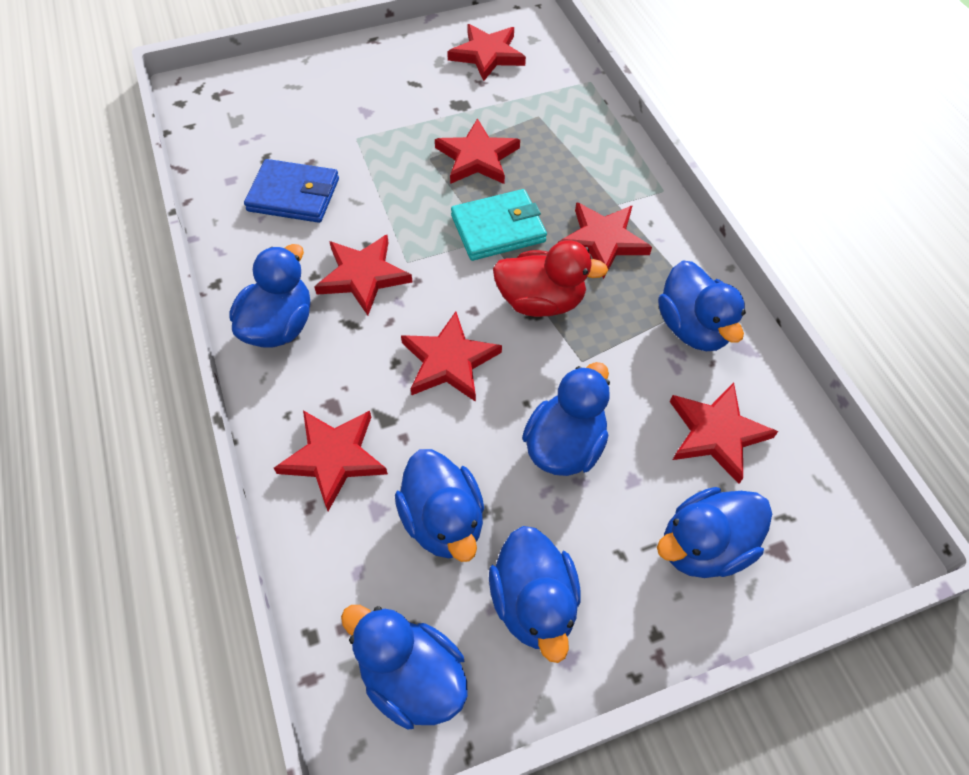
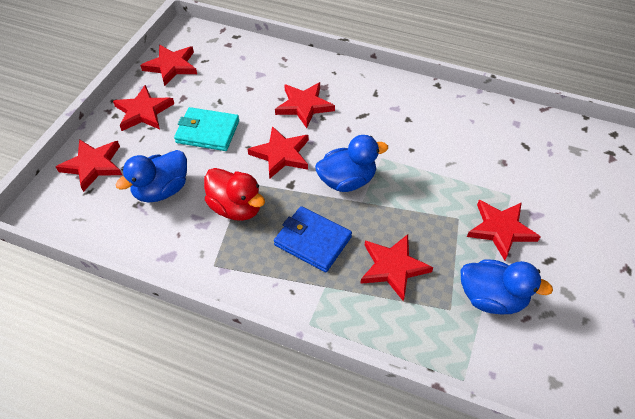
blue duck: [229,244,310,347] [341,605,468,729] [395,449,484,562] [489,526,581,663] [522,362,610,476] [657,487,772,578] [658,260,746,351] = 7 -> [116,150,187,202] [315,135,388,192] [461,259,553,314] = 3

